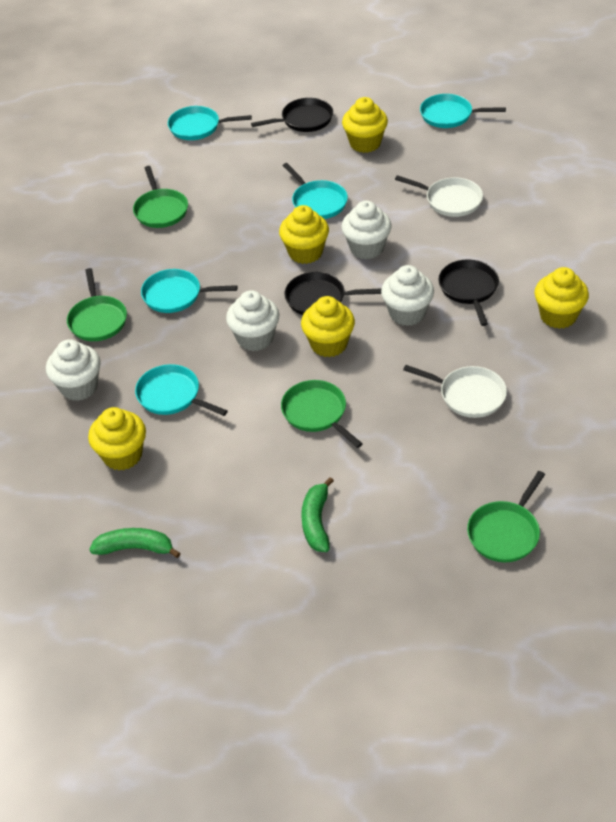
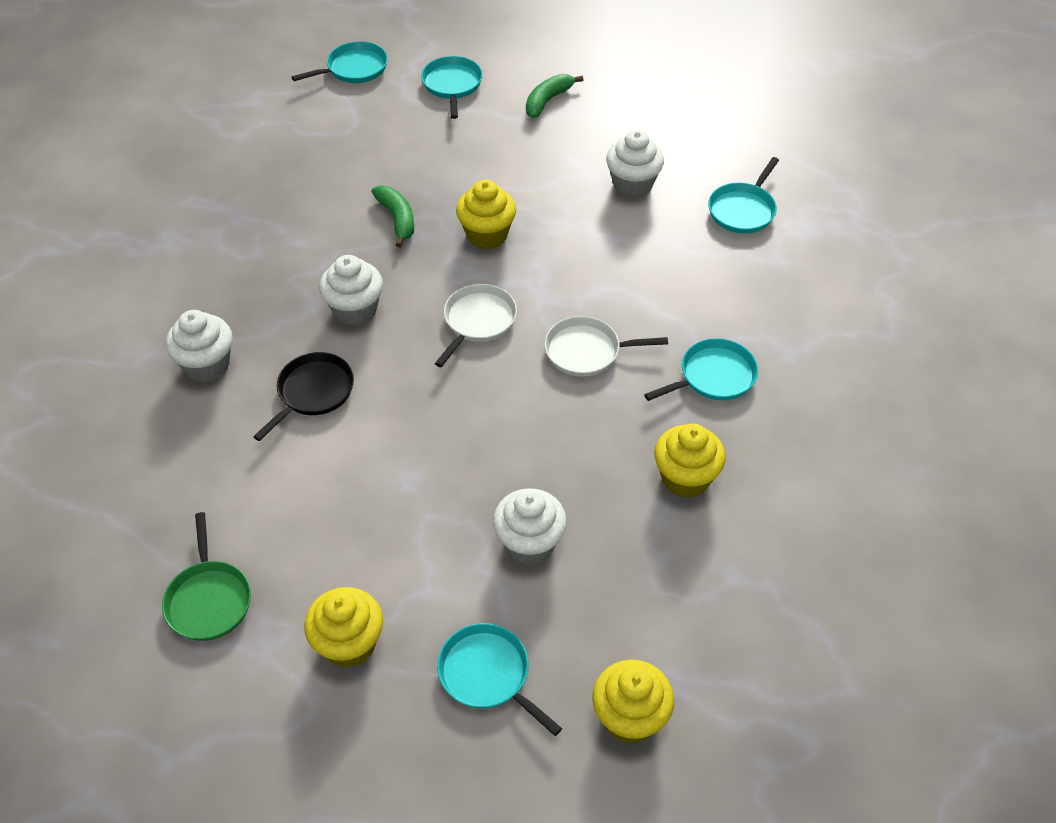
black pan: [251,98,333,132] [285,272,382,315] [439,259,499,326] = 3 -> [253,352,354,441] = 1
green pan: [67,268,127,341] [133,166,188,228] [281,380,363,448] [467,471,545,562] = 4 -> [162,512,251,641] = 1
yellow cupcake: [88,407,146,470] [279,205,329,264] [301,296,355,357] [342,97,388,153] [534,267,589,329] = 5 -> [304,587,383,668] [456,180,516,249] [592,660,674,743] [654,424,726,498] = 4

